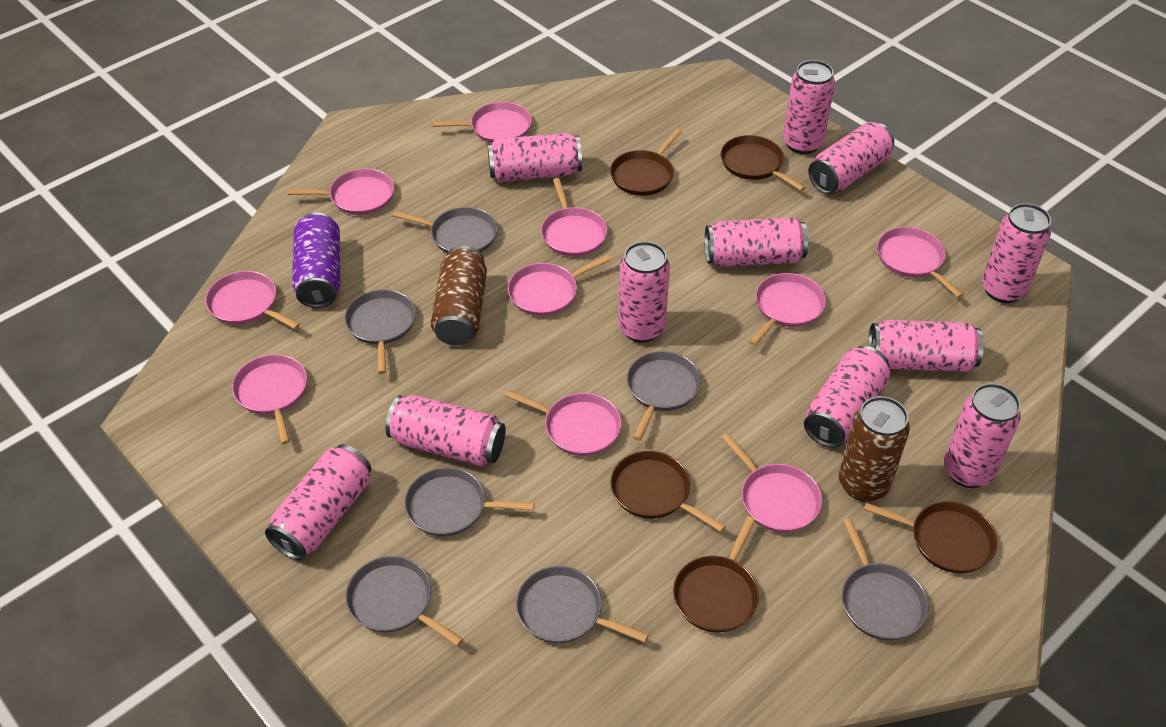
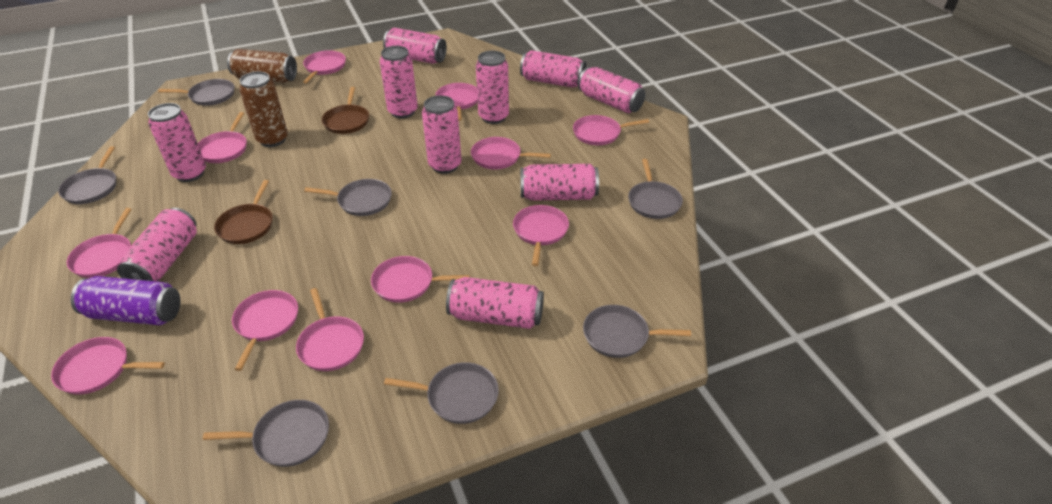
brown pan: [610,129,682,196] [610,451,726,532] [673,516,759,632] [721,135,806,191] [864,501,997,573] = 5 -> [214,180,273,244] [322,87,369,134] = 2
pink can: [265,444,371,560] [386,395,506,466] [488,133,582,182] [618,241,670,343] [705,217,808,267] [783,60,835,154] [804,346,890,448] [808,122,894,194] [868,320,984,372] [944,383,1021,488] [982,203,1051,303] = 11 -> [117,208,197,282] [148,103,206,182] [380,46,418,119] [383,28,447,64] [422,95,461,174] [446,277,544,329] [476,51,509,124] [520,50,586,88] [520,164,599,201] [578,67,645,113] = 10
pink pan: [205,271,300,329] [232,354,307,444] [288,168,394,215] [432,102,532,143] [505,390,622,456] [508,255,611,316] [541,178,607,257] [721,433,822,533] [749,273,826,346] [877,227,964,298] = 10 -> [51,337,165,395] [67,208,132,278] [198,112,247,163] [232,290,298,371] [296,288,364,371] [303,50,346,83] [371,256,470,303] [435,83,478,121] [471,137,551,169] [513,205,569,266] [573,115,649,145] = 11

